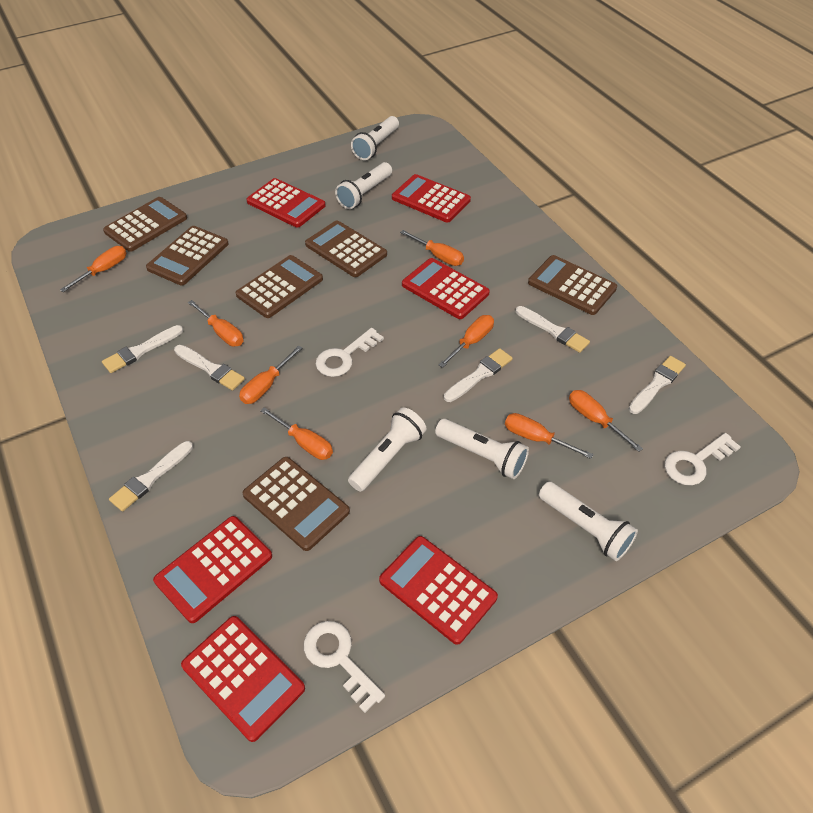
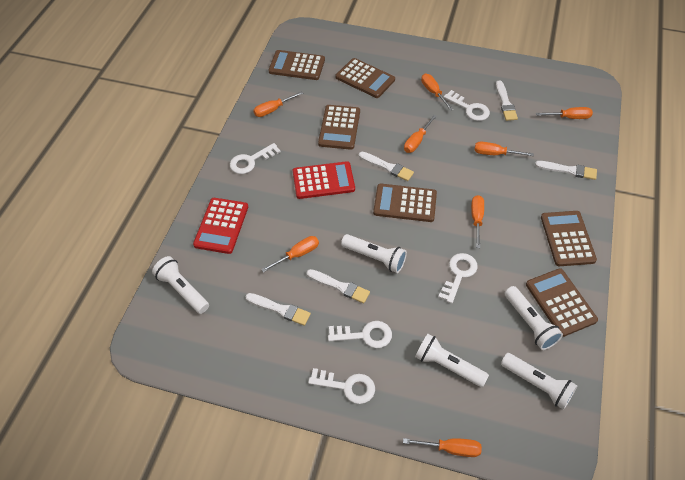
red calculator: [153,516,272,623] [181,616,305,742] [246,178,326,227] [379,536,498,645] [392,174,471,223] [402,258,490,319] = 6 -> [193,198,248,254] [293,161,355,199] = 2
white brush: [102,325,183,373] [109,441,193,511] [174,345,245,391] [444,348,513,402] [516,306,590,353] [629,356,686,414] = 6 -> [245,293,311,326] [307,269,370,303] [359,152,414,181] [496,81,518,121] [535,161,597,180] = 5
white key: [304,621,385,713] [316,328,384,377] [665,433,741,485] = 3 -> [230,143,281,174] [308,368,375,404] [328,321,392,348] [438,253,478,304] [444,90,490,121] = 5

